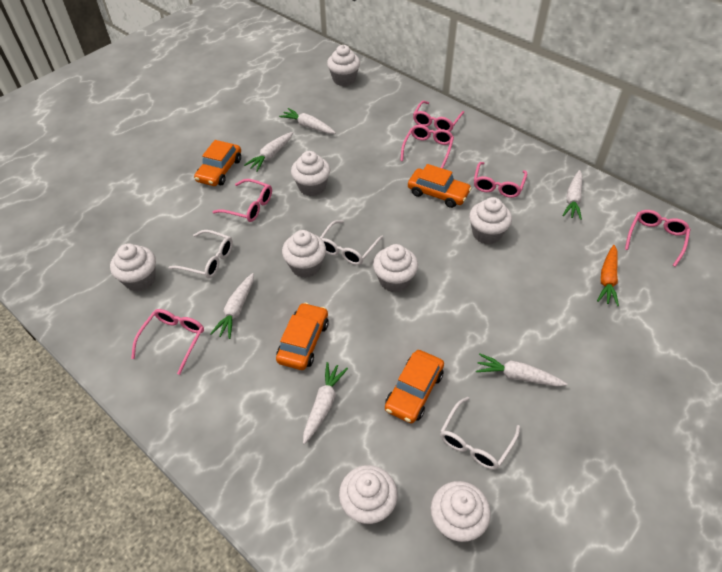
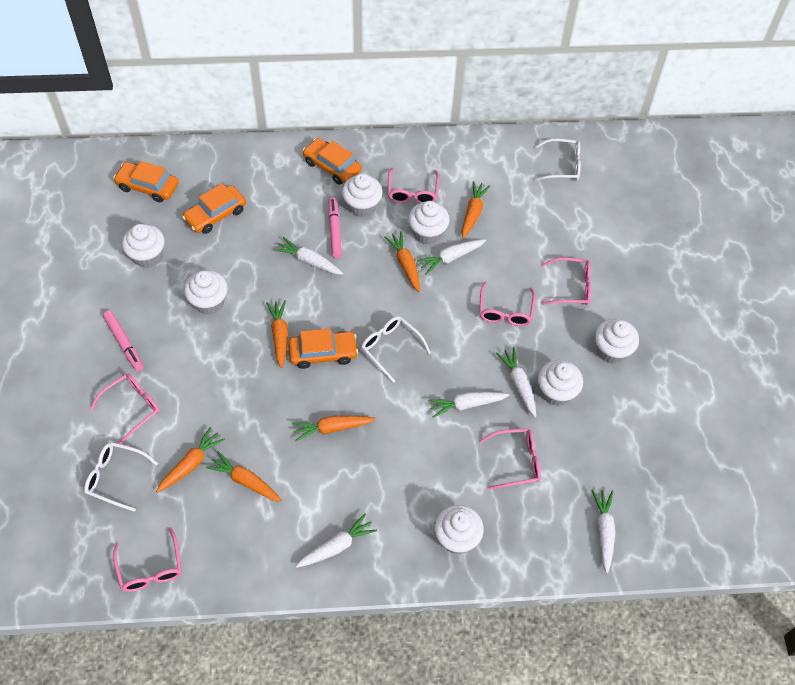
orange carrot: [597,245,619,306] = 1 -> [156,427,225,493] [206,451,282,502] [266,300,288,368] [292,415,375,441] [384,231,420,292] [462,181,490,239] = 6
pink marker: none = 0 -> [103,311,144,371] [328,198,342,258] = 2
white cupcake: [110,243,156,292] [282,230,326,278] [291,151,330,196] [327,45,360,86] [339,465,397,525] [373,244,418,293] [431,481,491,542] [469,197,512,244] = 8 -> [122,224,165,268] [184,270,228,315] [342,173,382,217] [408,201,450,245] [434,505,484,554] [538,360,583,406] [595,318,639,364] = 7

